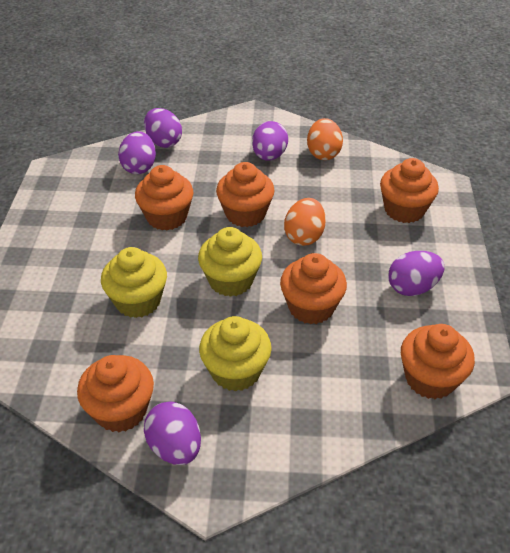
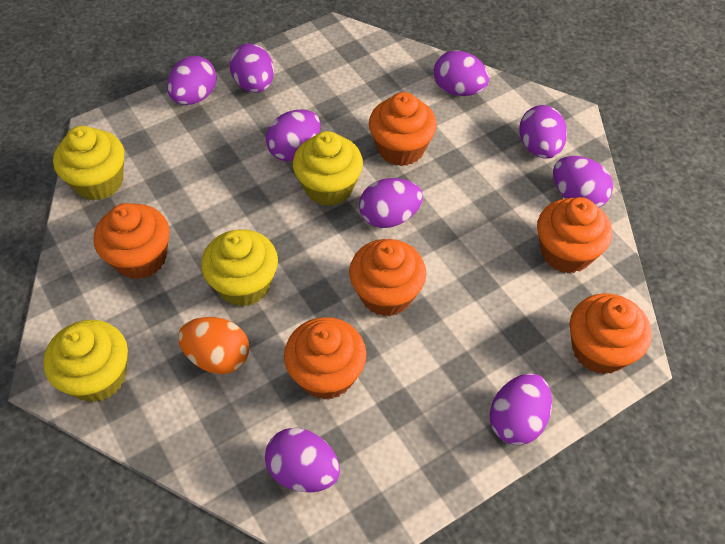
orange egg: [284,198,326,246] [307,118,343,160] = 2 -> [178,317,249,374] = 1
purple egg: [118,131,156,174] [144,108,182,148] [144,401,201,465] [252,121,288,161] [388,251,444,296] = 5 -> [167,56,217,105] [230,43,274,93] [265,428,340,492] [266,109,321,161] [359,178,423,228] [434,50,489,96] [490,373,552,445] [519,105,567,158] [553,156,613,207] = 9
yellow cupcake: [101,247,167,318] [198,227,262,297] [199,316,272,392] = 3 -> [43,320,128,402] [53,126,124,200] [201,229,278,306] [293,131,363,206] = 4

